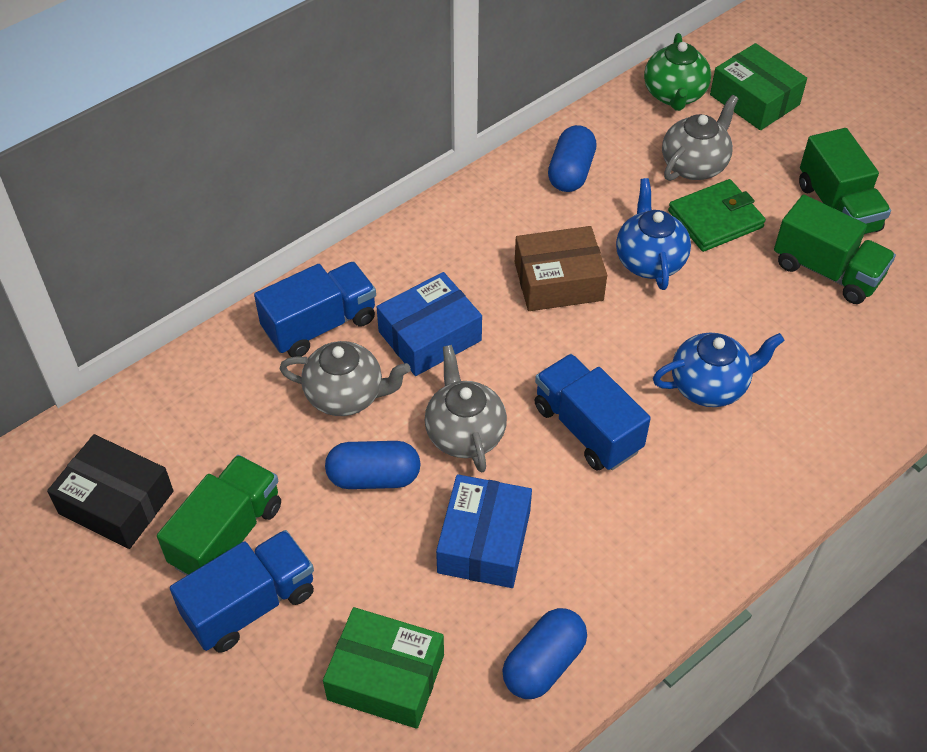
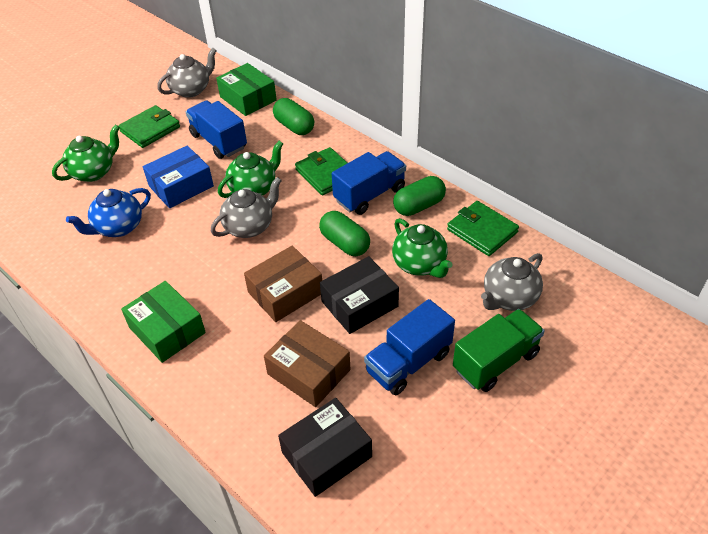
black box: [47,434,174,549] = 1 -> [278,398,372,497] [320,256,399,334] = 2
blue box: [377,272,482,376] [436,474,532,588] = 2 -> [143,146,214,208] = 1
blue capsule: [325,441,421,489] [502,608,587,699] [548,125,597,192] = 3 -> none = 0
blue teapot: [616,178,691,290] [653,333,784,407] = 2 -> [66,188,151,237] = 1
brown box: [515,226,607,311] = 1 -> [244,246,322,322] [264,320,351,407] = 2
green capsule: none = 0 -> [273,98,314,135] [319,211,370,256] [393,176,446,216] = 3
green teapot: [644,33,711,111] = 1 -> [52,125,120,182] [218,141,283,198] [392,218,453,278] = 3
green truck: [157,455,281,575] [774,195,896,304] [799,128,891,234] = 3 -> [453,309,545,392] = 1
green wallet: [668,179,766,252] = 1 -> [118,105,180,148] [295,147,347,195] [447,201,519,256] = 3

